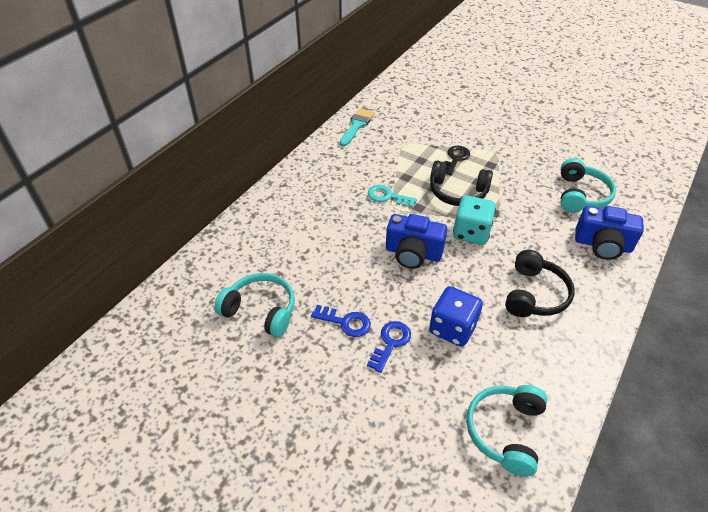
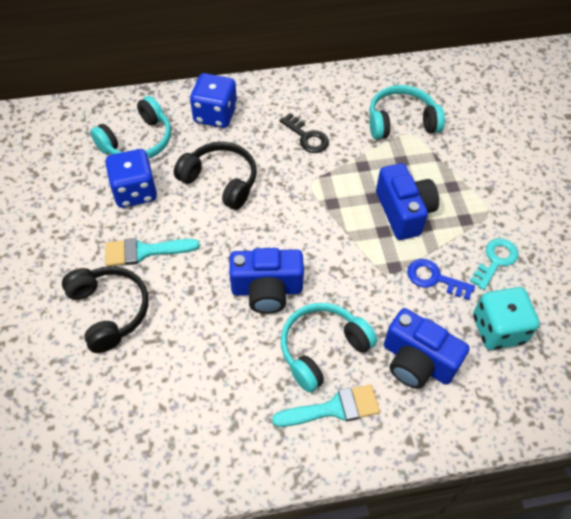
blue camera: [386,214,447,269] [575,206,644,260] = 2 -> [229,248,304,314] [376,163,439,240] [384,308,470,389] = 3
blue dice: [429,286,483,347] = 1 -> [105,149,157,208] [190,73,237,128] = 2
blue key: [311,305,371,337] [367,321,411,373] = 2 -> [407,259,475,300] = 1
turquoise brush: [340,108,375,146] = 1 -> [105,238,200,266] [272,385,380,427] = 2

